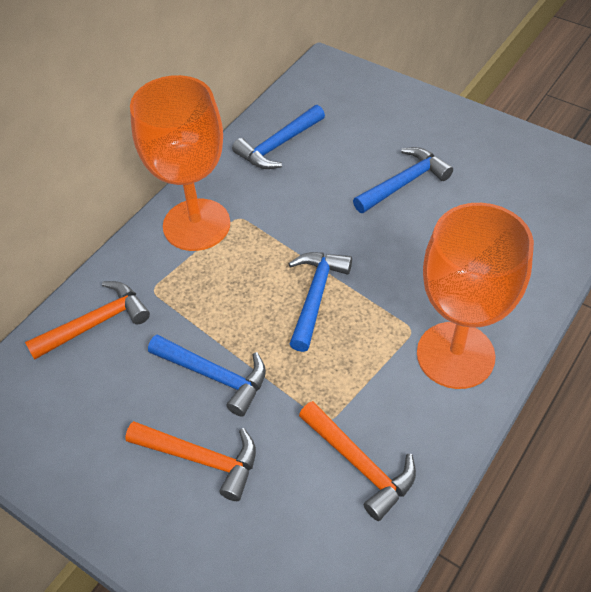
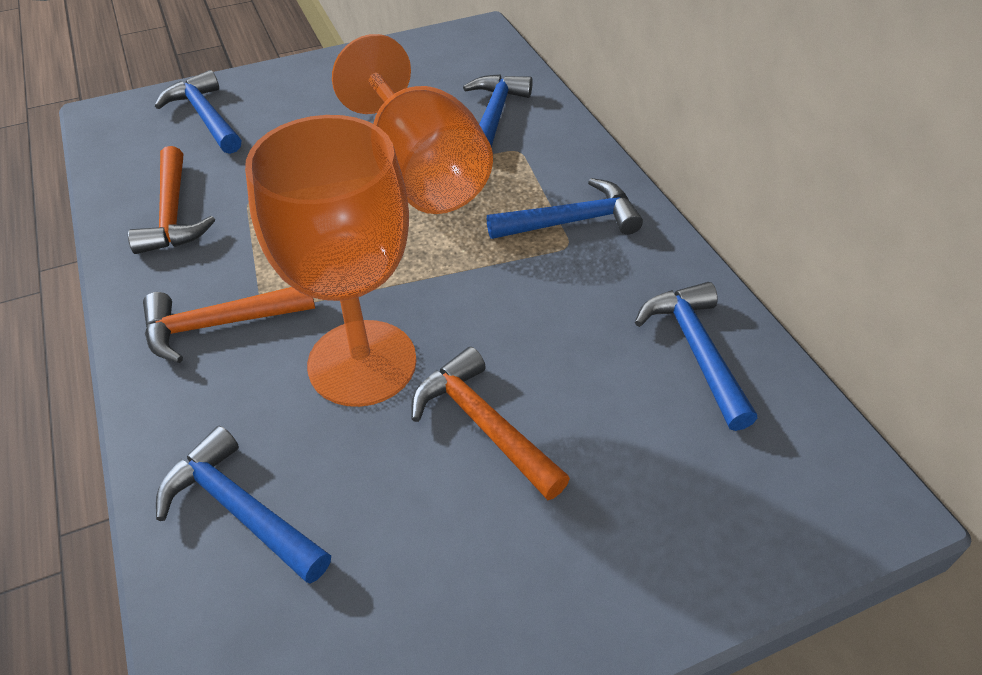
blue hammer: [148,335,266,417] [232,105,325,169] [288,252,352,352] [353,147,453,213] = 4 -> [155,70,241,154] [156,426,331,584] [463,74,533,147] [487,178,643,239] [635,282,757,431] = 5

